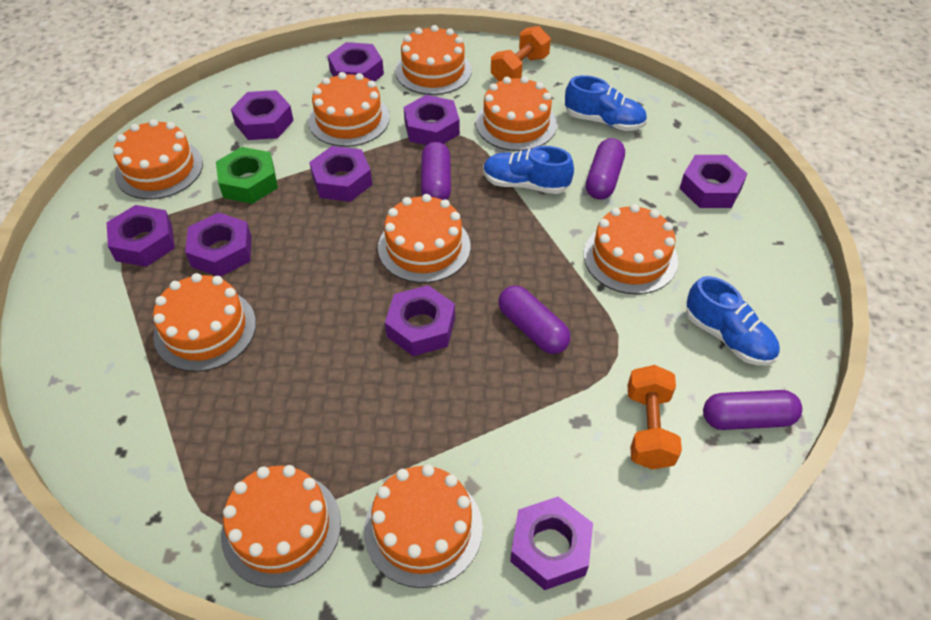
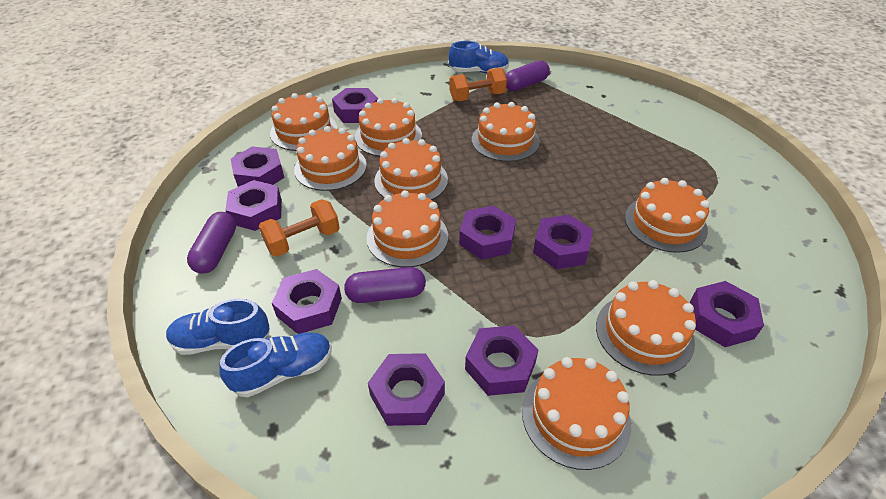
green nut: [216,147,278,204] = 1 -> none = 0
purple capsule: [421,142,451,200] [498,285,571,354] [586,138,625,200] [703,390,802,430] = 4 -> [187,212,236,274] [344,267,426,303] [506,61,550,91] = 3

